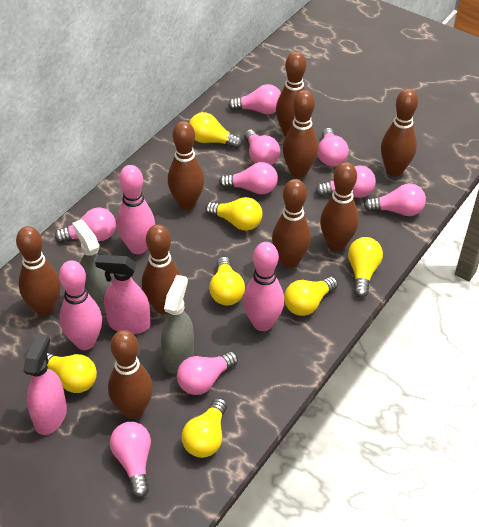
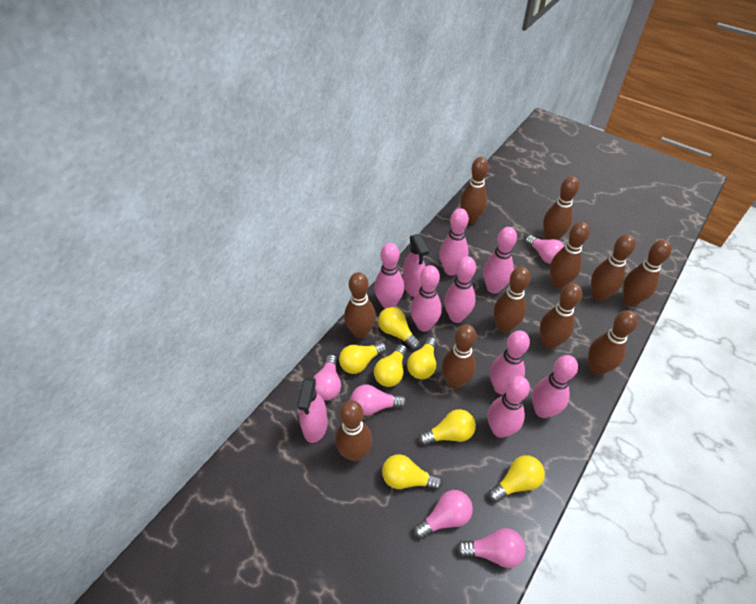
brown bowling pin: [16,226,61,316] [108,330,153,419] [142,224,181,314] [168,121,204,210] [272,179,311,268] [276,51,306,137] [283,90,318,178] [320,162,359,251] [381,89,418,176] = 9 -> [335,400,372,461] [344,272,376,339] [442,324,477,389] [460,157,489,224] [494,266,531,333] [540,283,582,349] [543,176,579,240] [550,222,590,289] [588,310,638,375] [591,234,636,301] [623,240,672,306] = 11
grey spray bottle: [72,219,112,313] [161,275,194,374] = 2 -> none = 0
pink bowling pin: [59,260,102,350] [117,165,155,254] [243,242,284,331] = 3 -> [374,243,404,309] [410,265,442,332] [439,208,469,275] [444,256,476,323] [483,227,517,294] [488,376,530,438] [490,330,530,395] [532,355,578,418] = 8
pink light bulb: [55,208,116,243] [110,422,151,498] [177,351,238,395] [219,162,278,194] [228,84,281,114] [244,129,280,165] [316,165,376,198] [318,128,349,167] [364,183,426,216] = 9 -> [313,354,341,400] [351,385,407,416] [414,490,473,539] [457,528,526,568] [525,235,564,264] = 5

